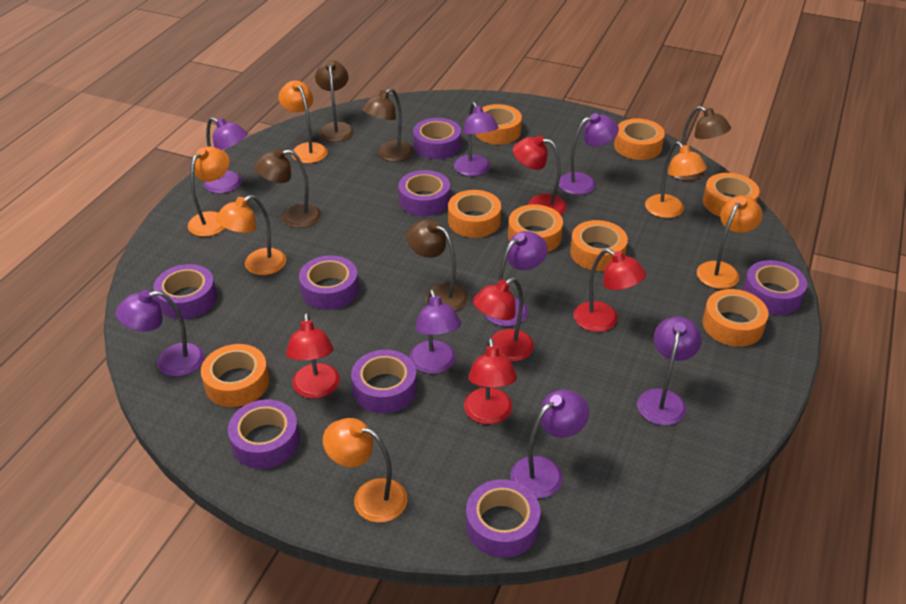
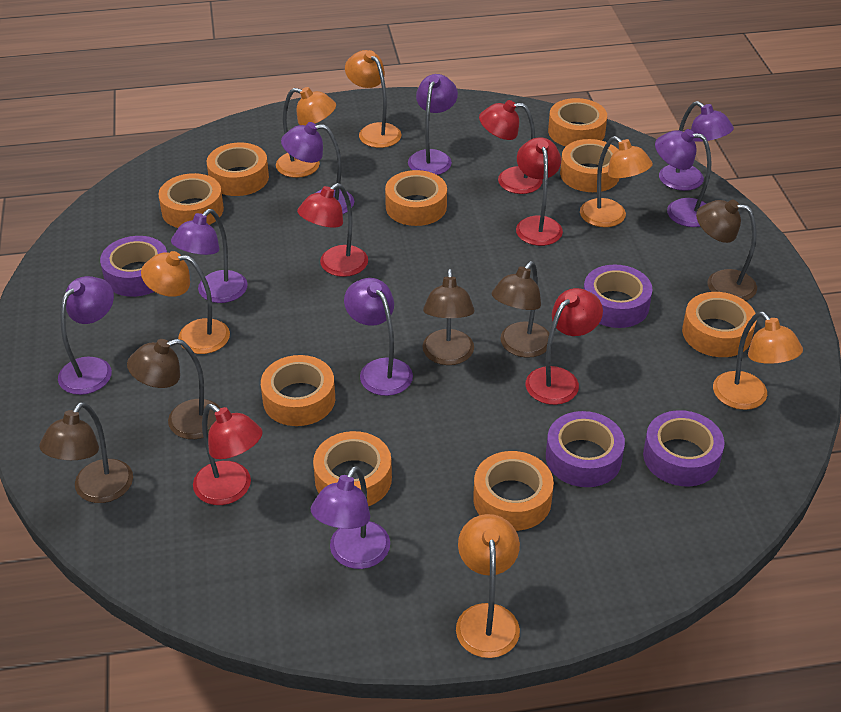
orange tape: [201,344,269,407] [448,190,501,238] [475,104,522,144] [508,204,563,252] [570,220,628,271] [614,118,665,160] [702,289,769,347] [703,173,759,216] = 8 -> [158,173,224,228] [207,143,269,196] [261,355,335,426] [313,431,392,506] [385,170,447,226] [473,451,554,531] [548,98,607,146] [560,139,620,192] [682,292,756,357] = 9
purple tape: [153,264,217,319] [228,400,300,469] [299,255,359,310] [351,350,417,413] [398,170,450,216] [413,118,461,159] [466,479,540,558] [743,260,807,315] = 8 -> [100,236,167,297] [546,411,625,487] [584,265,652,328] [643,410,725,486] = 4

